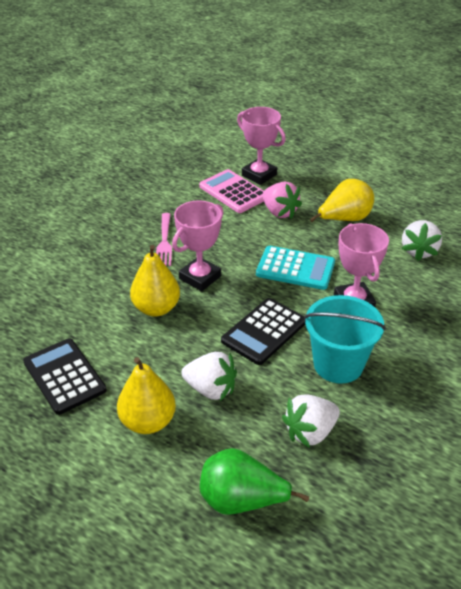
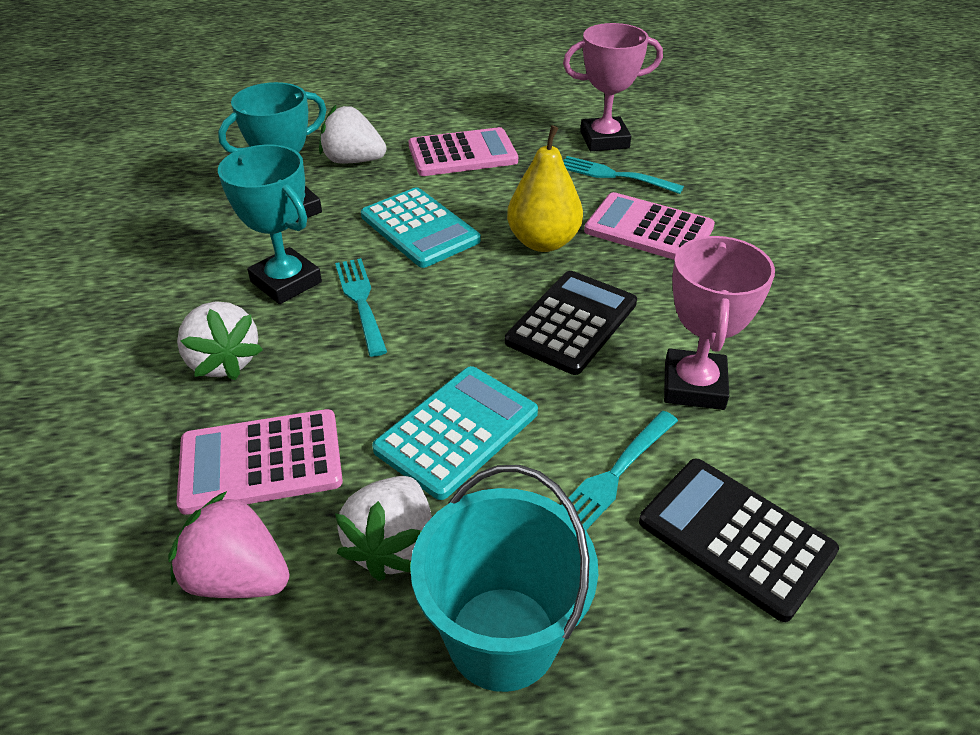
green pear: [200,448,309,515] = 1 -> none = 0
pink calculator: [199,169,264,213] = 1 -> [176,409,343,515] [408,127,518,176] [584,192,715,260] = 3
pink fork: [156,213,172,266] = 1 -> none = 0
pink trophy: [172,200,223,291] [237,107,286,185] [334,223,389,307] = 3 -> [563,23,663,151] [664,236,775,410] = 2
turquoise calculator: [256,246,335,290] = 1 -> [361,187,481,268] [372,366,538,500] = 2
turquoise fork: none = 0 -> [335,258,387,357] [561,411,678,530] [563,156,684,194] = 3
turquoise trophy: none = 0 -> [218,82,327,222] [218,145,322,304] = 2
yellow pear: [117,357,176,434] [130,245,180,316] [310,179,374,222] = 3 -> [507,125,583,252] = 1

